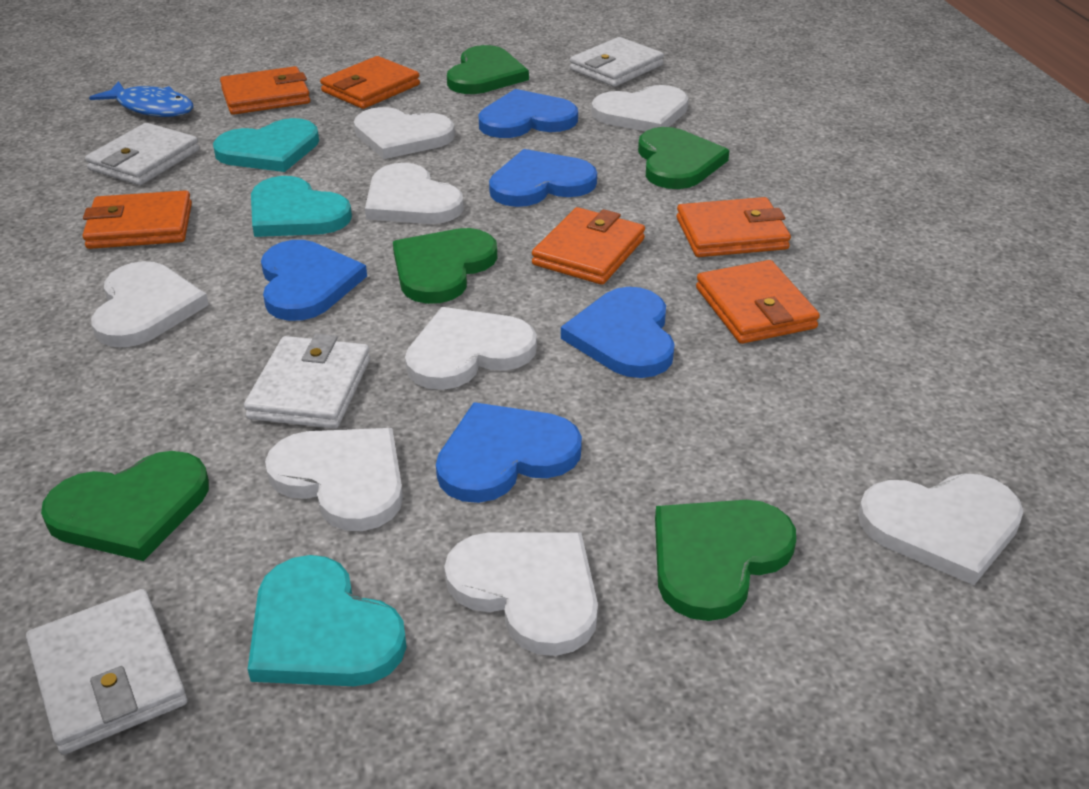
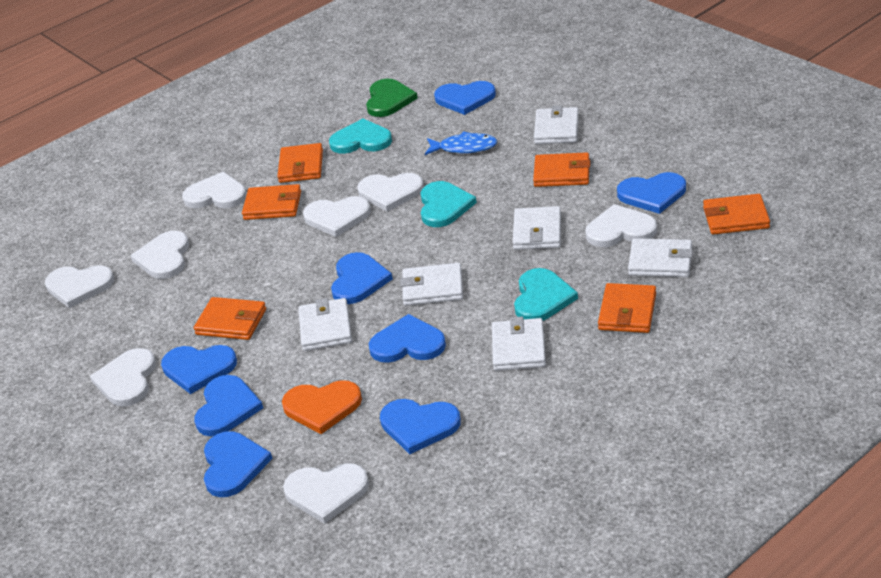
blue heart: [261,240,367,321] [436,403,582,503] [479,89,578,138] [489,149,597,207] [561,287,675,378] = 5 -> [161,345,237,394] [194,375,263,437] [204,431,272,497] [331,252,393,304] [369,314,446,363] [380,399,461,454] [434,81,496,115] [617,172,686,214] = 8
green heart: [41,451,209,561] [393,228,497,304] [447,45,529,94] [638,127,729,189] [655,500,796,621] = 5 -> [366,79,418,117] = 1
orange heart: none = 0 -> [282,380,362,434] = 1
white wallet: [26,589,188,755] [85,123,200,185] [244,334,370,429] [570,37,664,87] = 4 -> [298,298,352,351] [400,263,463,306] [492,316,546,371] [513,206,561,250] [534,105,579,144] [628,238,693,277] = 6

